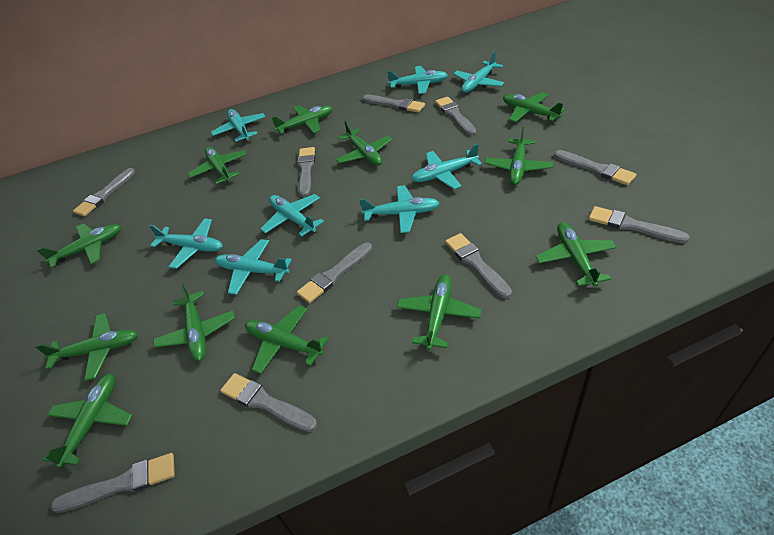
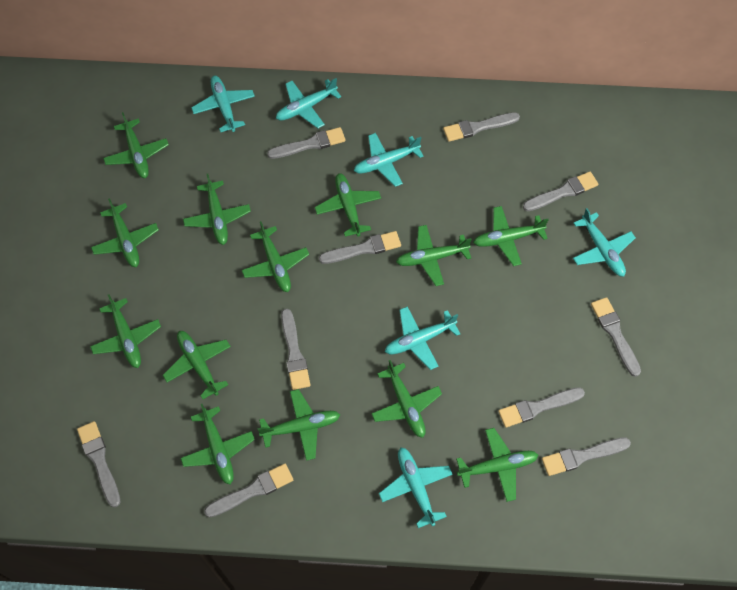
green plane: [35,313,138,381] [37,223,121,268] [43,373,132,468] [153,283,235,361] [188,147,247,184] [245,306,329,374] [272,105,333,134] [336,121,392,165] [397,275,482,350] [484,127,553,185] [503,92,565,122] [535,222,617,287] = 12 -> [90,294,161,368] [91,198,159,267] [103,112,169,178] [163,331,231,399] [181,404,255,484] [183,174,251,245] [242,221,309,292] [257,389,340,461] [315,173,381,237] [371,360,442,438] [396,225,472,286] [456,428,538,502] [473,206,549,266] = 13
turquoise plane: [149,218,223,269] [211,109,265,142] [215,239,292,295] [260,194,324,236] [359,185,440,233] [387,66,448,94] [411,144,482,189] [453,52,504,93] = 8 -> [191,76,255,132] [276,78,341,128] [354,133,424,187] [379,447,453,528] [385,307,460,370] [573,208,636,276] = 6

